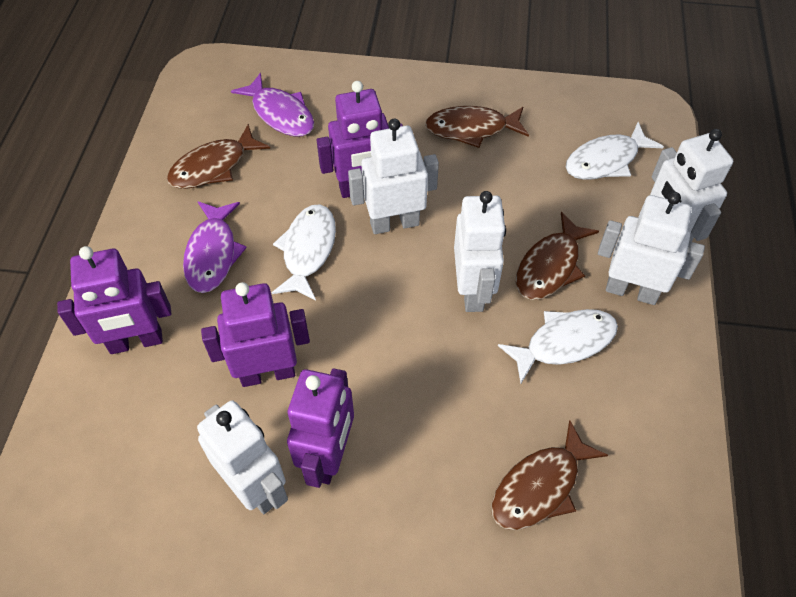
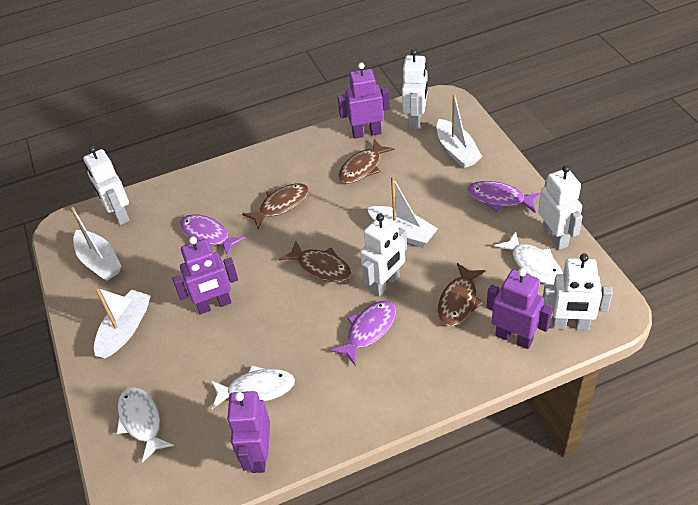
purple fish: [183,201,247,293] [231,73,314,136] = 2 -> [180,214,246,257] [330,301,396,366] [467,181,541,213] = 3
white boat: none = 0 -> [71,207,122,281] [94,287,151,358] [367,177,438,247] [437,93,482,168] = 4

